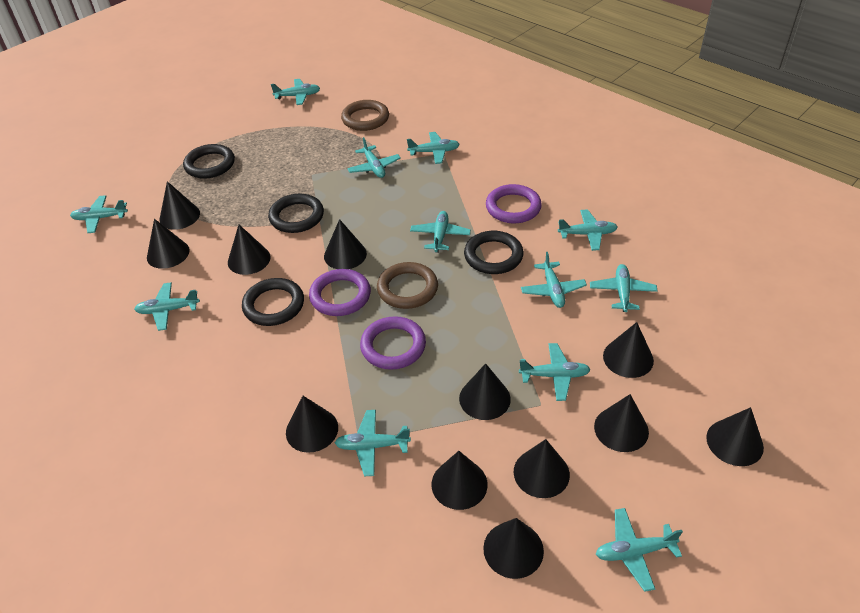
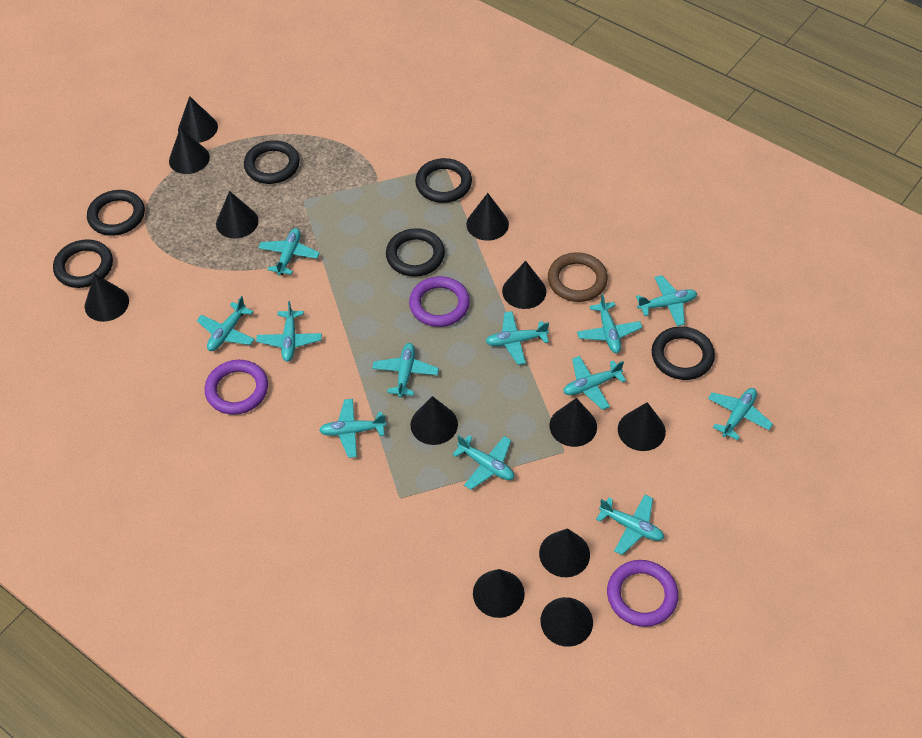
black ring: [183,144,235,179] [242,278,304,326] [268,194,324,233] [464,231,524,274] = 4 -> [53,239,113,288] [87,190,145,236] [244,140,300,184] [386,228,445,277] [415,158,472,203] [652,326,715,380] = 6
brown ring: [341,100,389,131] [377,262,438,309] = 2 -> [548,252,608,302] = 1

